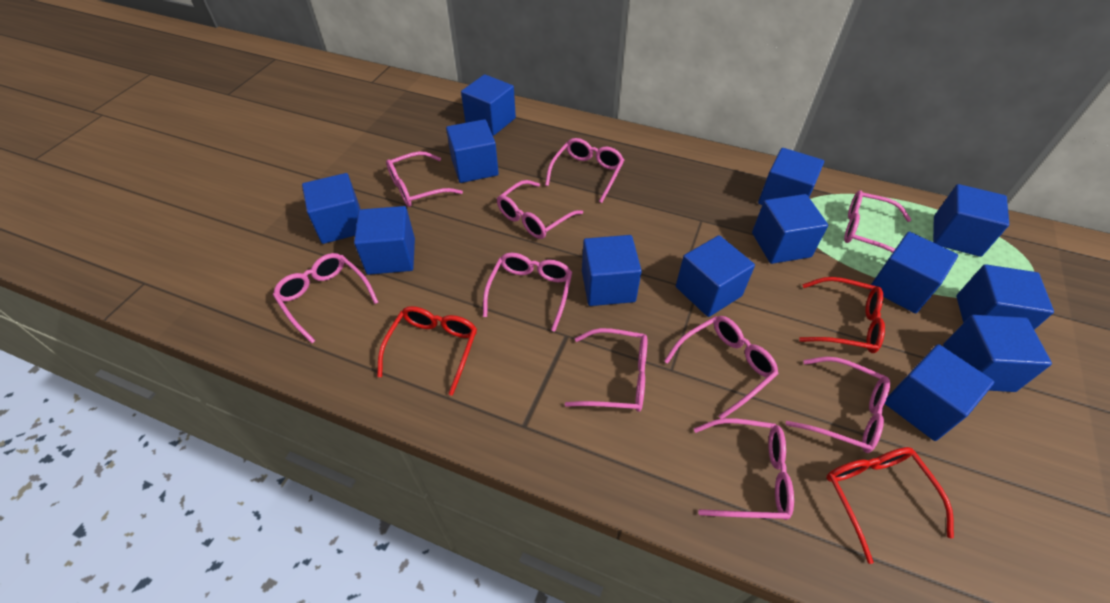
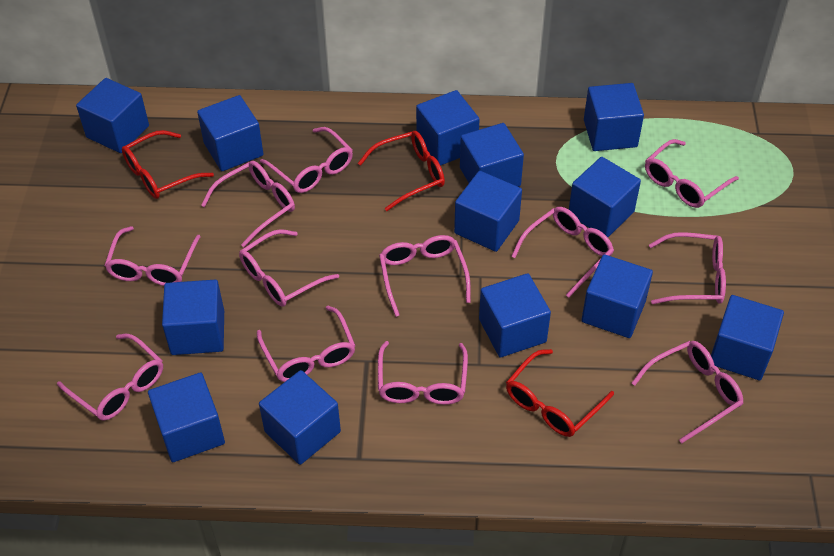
pink glasses: [273,253,378,343] [386,151,463,207] [483,253,572,332] [497,180,583,239] [545,138,624,203] [564,328,648,412] [664,316,779,419] [694,418,794,520] [786,357,890,453] [844,190,911,253] = 10 -> [57,334,163,421] [104,226,201,286] [201,161,295,247] [239,229,339,307] [257,306,355,382] [260,127,353,193] [378,341,468,405] [379,235,471,317] [511,207,614,298] [632,341,743,443] [645,139,739,208] [649,232,726,304] = 12

